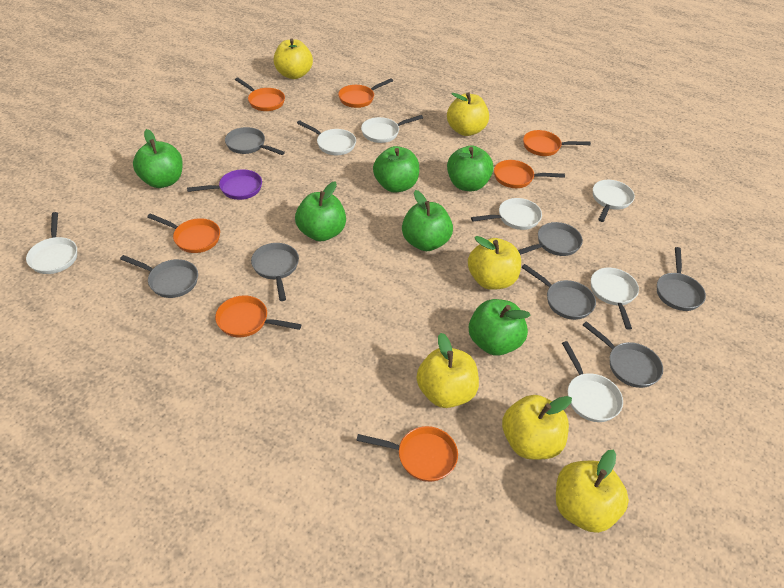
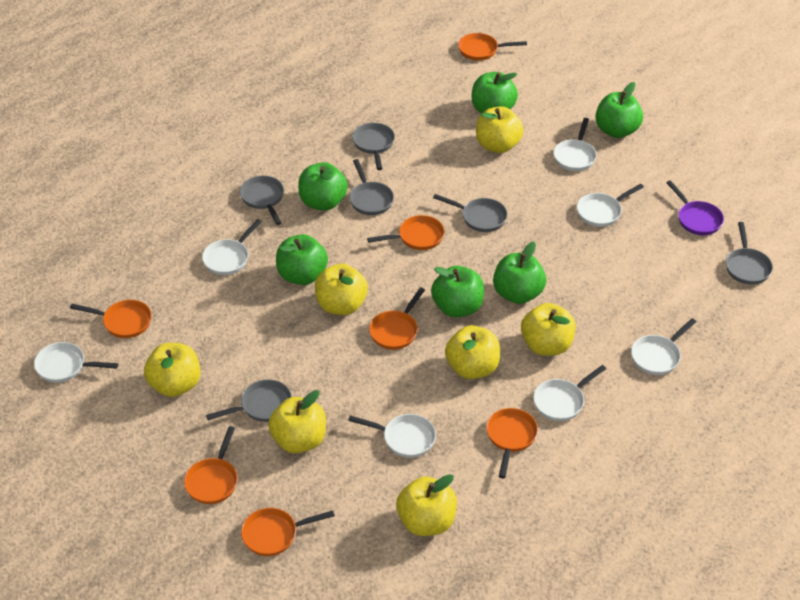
grey pan: [120,255,198,298] [225,127,285,155] [251,243,299,301] [518,222,583,256] [521,264,596,320] [583,321,663,388] [657,247,706,311] = 7 -> [206,380,292,422] [240,176,284,225] [349,159,394,215] [352,123,395,170] [433,194,508,232] [726,222,773,285] = 6
yellow apple: [274,38,313,79] [417,333,479,408] [447,92,489,136] [468,236,521,290] [502,395,572,460] [556,450,629,533] = 6 -> [144,343,201,397] [268,390,326,453] [315,264,368,315] [396,474,457,536] [445,325,500,379] [476,106,523,153] [521,303,576,356] = 7

